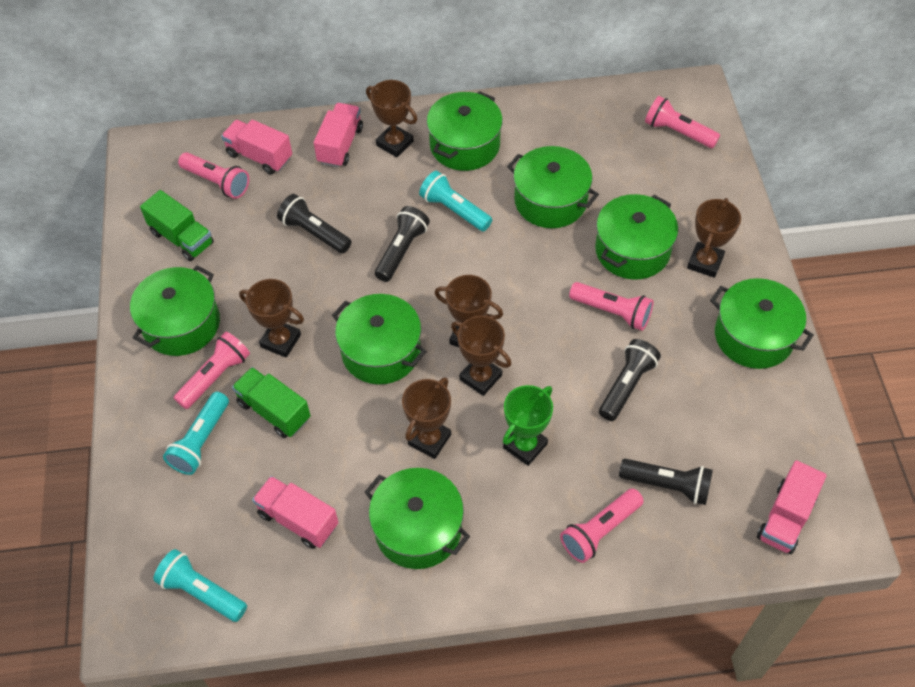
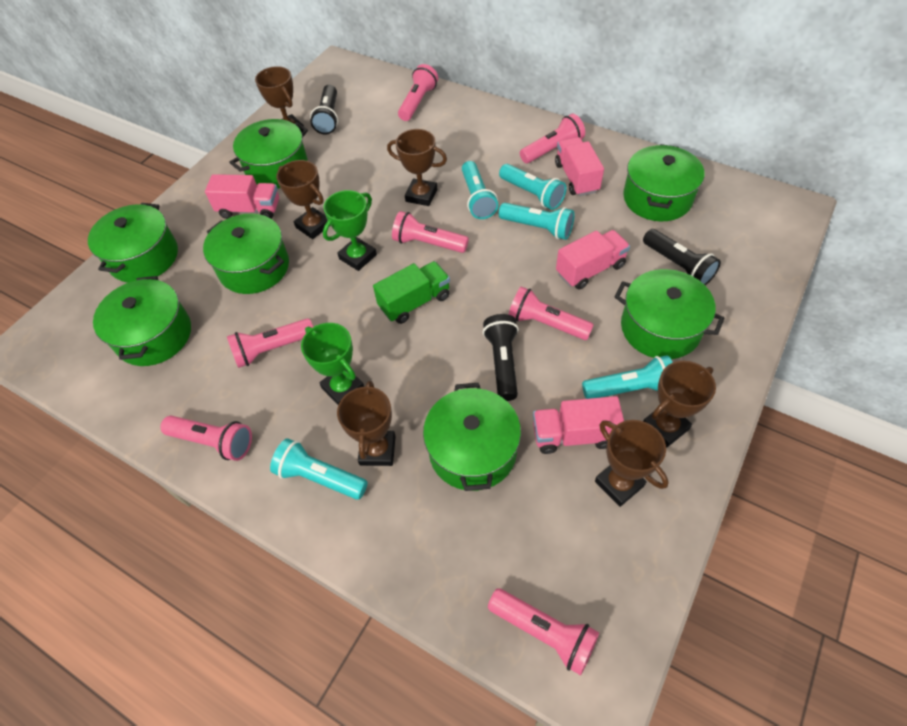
black flashlight: [277,194,351,253] [375,206,430,282] [599,339,661,421] [619,459,713,505] = 4 -> [310,85,338,134] [483,314,519,401] [643,229,721,285] = 3
green trophy: [503,385,553,466] = 1 -> [301,323,364,405] [323,190,377,271] = 2
green truck: [140,190,214,261] [232,367,311,438] = 2 -> [373,261,450,324] = 1
pink flashlight: [174,332,250,409] [178,152,249,199] [560,489,644,563] [569,282,654,331] [645,96,720,148] = 5 -> [160,416,252,461] [227,319,313,368] [392,211,469,253] [398,64,438,121] [488,589,599,675] [509,287,594,340] [520,114,585,163] = 7
turquoise flashlight: [153,549,247,622] [163,392,229,475] [419,171,492,231] = 3 -> [270,438,368,500] [462,161,498,219] [499,164,567,210] [499,203,575,240] [582,355,673,399] = 5

